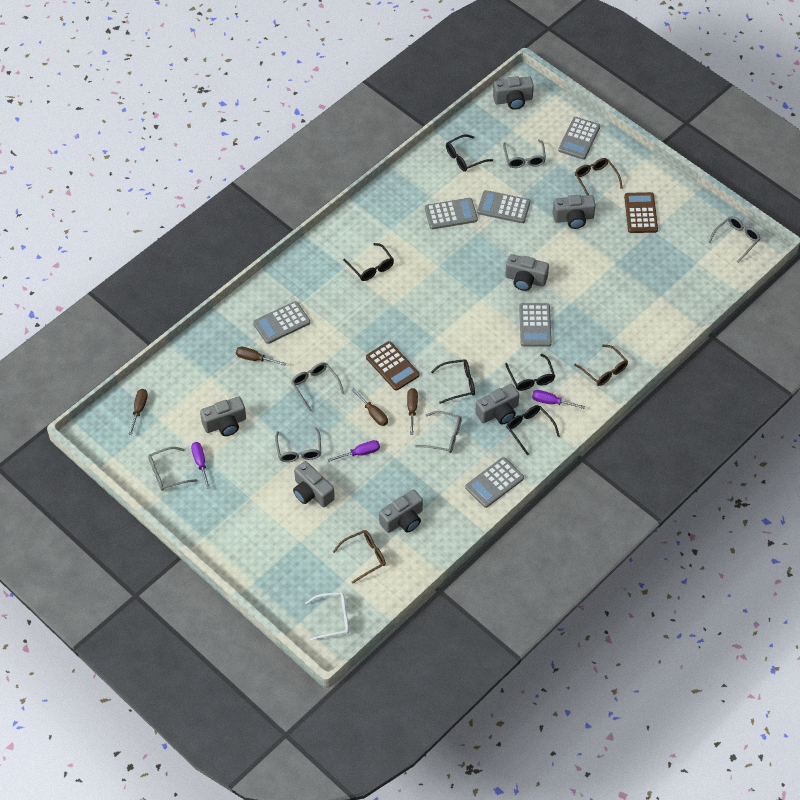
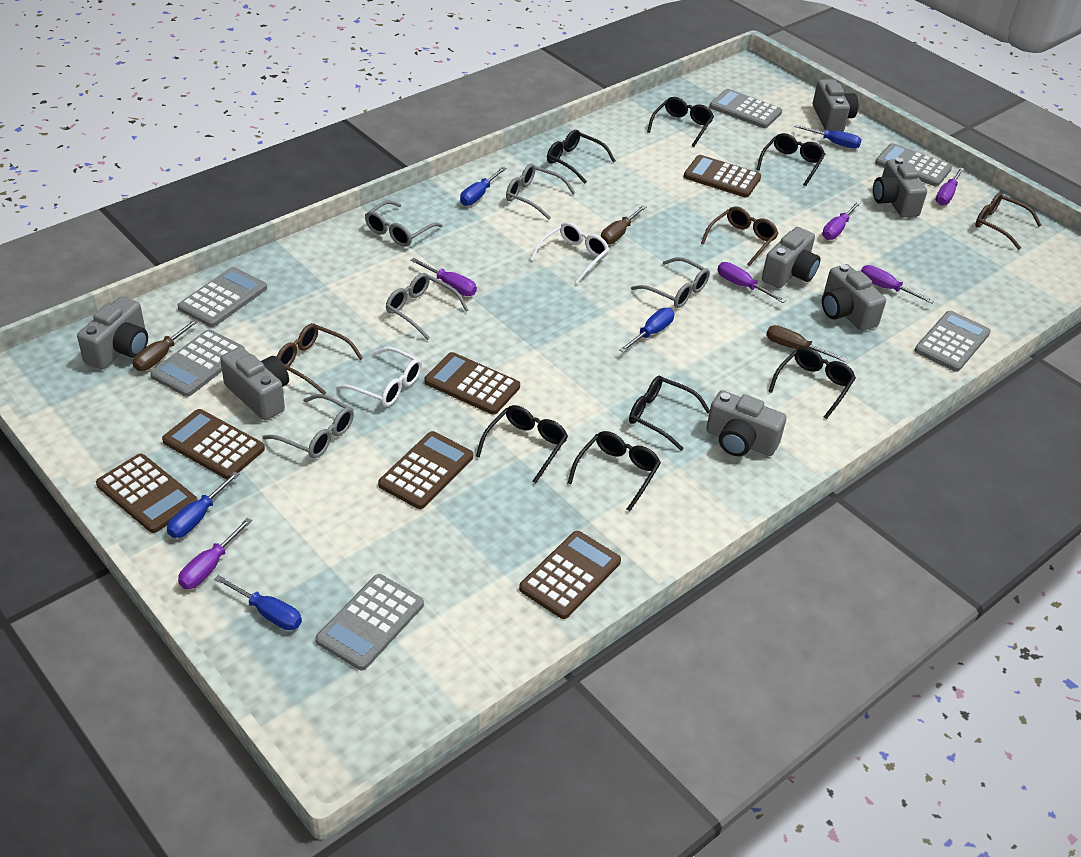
black glasses: [343,243,394,281] [431,359,475,404] [446,134,493,172] [505,354,555,391] [506,405,560,455] = 5 -> [476,405,568,483] [547,130,616,184] [568,431,661,511] [629,376,710,451] [647,97,714,147] [756,133,825,186] [768,347,856,419] = 7
blue screwdriver: none = 0 -> [167,472,240,538] [214,575,302,630] [460,167,506,206] [619,308,674,353] [794,124,862,149] = 5
brown calculator: [366,341,419,391] [624,192,658,233] = 2 -> [96,454,198,533] [162,409,265,479] [378,431,473,509] [424,352,520,415] [519,531,621,619] [684,155,761,198] = 6
brown screwdriver: [128,389,148,435] [236,347,287,366] [351,388,388,426] [407,388,418,435] = 4 -> [133,319,199,371] [601,205,646,244] [766,325,847,362] = 3
grey glasses: [148,447,197,491] [275,427,321,462] [291,362,344,411] [415,411,461,453] [503,140,546,168] [708,216,761,263] = 6 -> [262,394,354,458] [365,200,443,247] [386,273,468,340] [506,163,576,220] [631,257,710,308] = 5
purple screwdriver: [191,442,210,489] [328,440,380,462] [532,390,585,409] = 3 -> [178,518,252,589] [410,258,477,296] [717,262,786,303] [822,202,861,240] [861,265,934,304] [936,167,964,205] = 6
white glasses: [305,592,349,640] = 1 -> [336,347,422,407] [530,222,610,284] = 2

